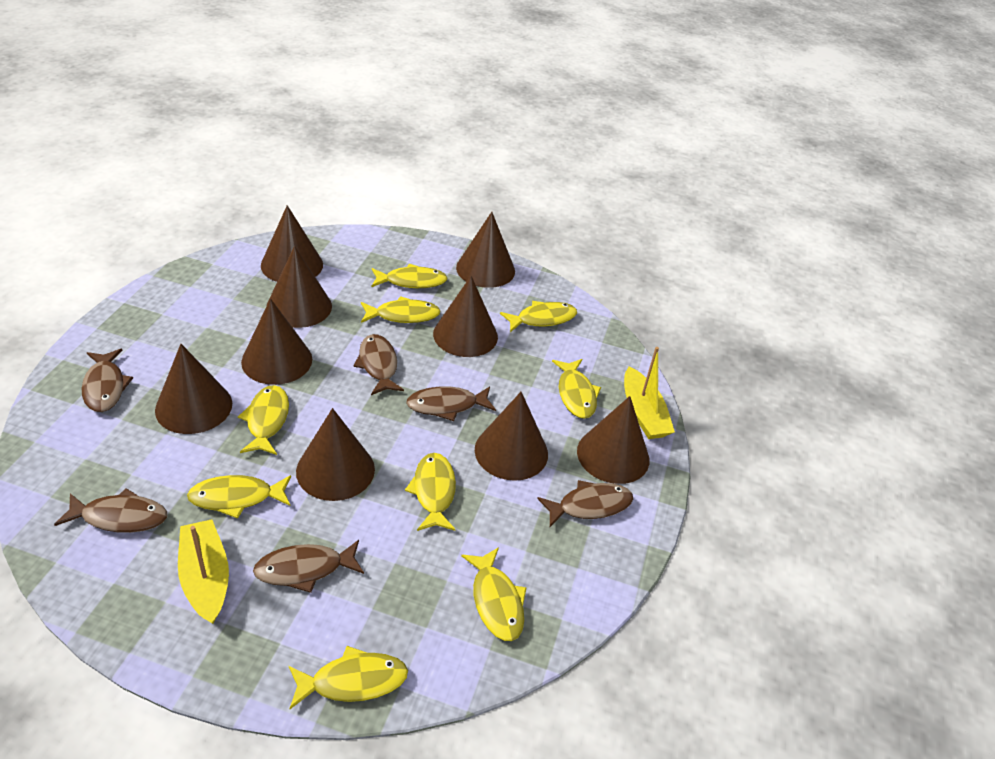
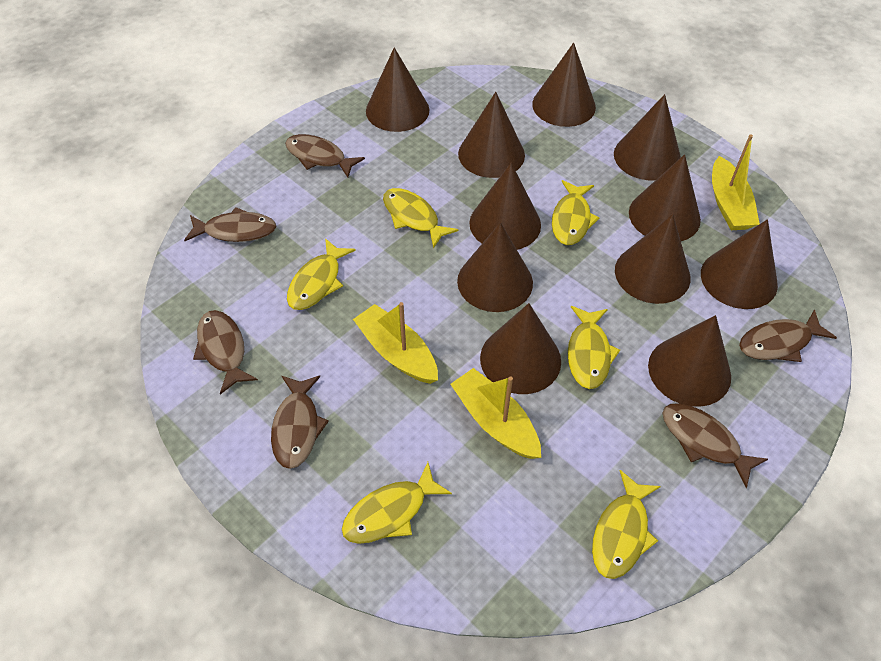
brown cone: [155,344,232,434] [241,298,312,385] [261,205,323,282] [267,246,332,328] [296,408,375,501] [433,276,498,357] [456,212,515,288] [475,392,548,481] [577,396,649,484] = 9 -> [366,47,429,132] [457,222,533,312] [458,92,525,178] [469,163,541,250] [480,303,561,394] [532,43,596,127] [614,94,681,181] [615,214,691,304] [629,154,701,241] [648,315,731,407] [701,219,778,309] = 11
yellow boat: [178,519,229,624] [624,347,675,439] = 2 -> [353,302,438,384] [450,368,541,459] [712,134,760,230] = 3
yellow fish: [187,475,291,519] [238,385,289,455] [289,646,408,709] [361,296,440,323] [371,264,447,288] [405,453,456,531] [461,547,527,641] [500,301,577,332] [552,359,601,419] = 9 -> [287,238,356,310] [342,462,452,544] [383,188,458,248] [552,180,599,245] [568,306,620,389] [592,470,661,579] = 6

